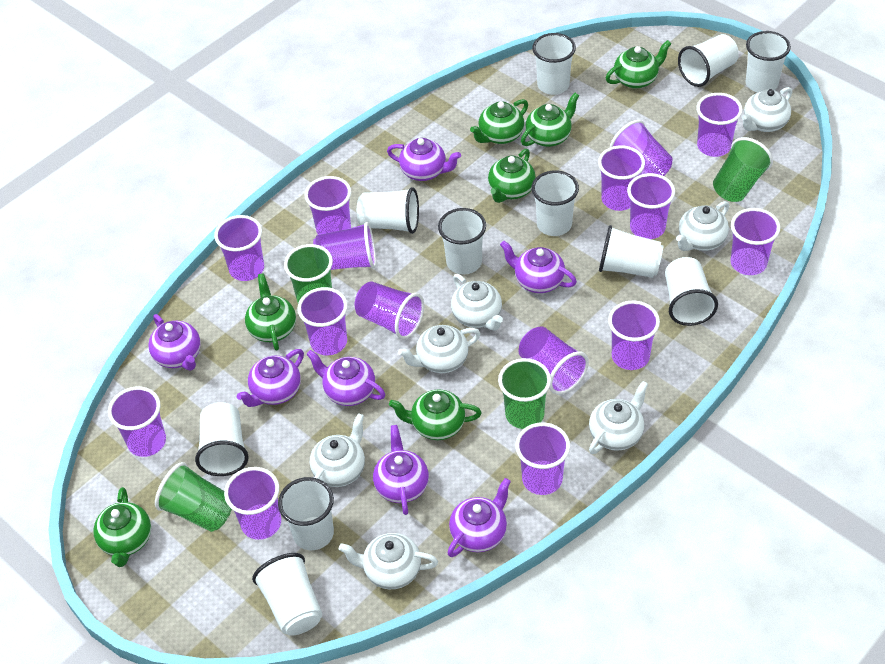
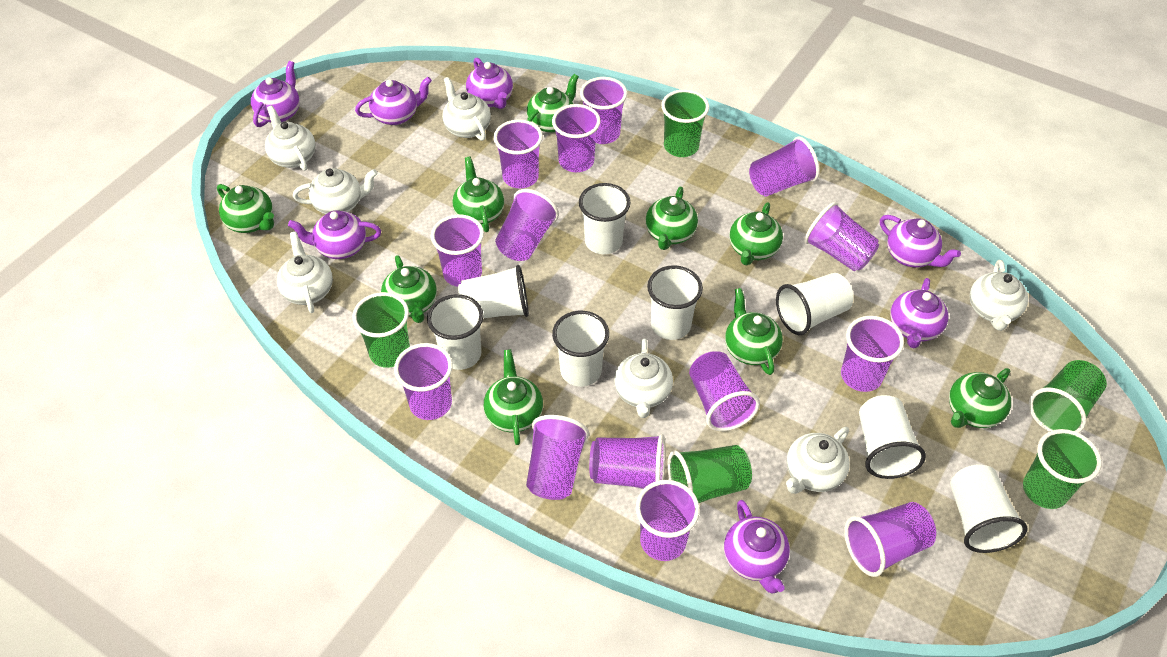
green cup: [155,462,232,532] [284,244,333,303] [498,358,551,429] [713,137,773,202] = 4 -> [352,292,410,368] [661,89,709,157] [667,445,752,503] [1023,429,1102,509] [1029,360,1107,433] = 5
green teapot: [93,487,151,567] [245,273,296,351] [389,389,482,440] [470,99,528,144] [488,149,536,203] [521,93,579,147] [606,40,671,89] = 7 -> [217,184,274,233] [381,255,437,323] [453,157,504,232] [484,349,543,445] [527,74,579,133] [645,187,698,250] [725,288,783,375] [730,202,783,265] [949,368,1011,428] = 9
purple cup: [108,386,166,457] [214,215,264,281] [224,467,281,540] [297,287,348,356] [304,176,351,235] [313,222,376,270] [354,281,424,339] [515,423,570,495] [518,326,589,395] [598,145,645,211] [608,301,660,370] [610,120,673,176] [627,173,675,239] [696,93,743,157] [731,208,780,275] = 15 -> [394,343,453,420] [431,214,484,287] [493,119,543,188] [495,189,559,261] [526,415,589,500] [552,104,601,172] [580,77,627,144] [589,434,665,489] [636,480,700,561] [689,351,760,431] [749,137,820,197] [804,202,879,271] [841,316,904,392] [844,502,936,577] = 14
white cup: [195,402,249,476] [252,553,322,636] [278,477,334,550] [357,187,419,234] [438,208,486,274] [531,170,579,236] [532,33,576,95] [599,225,663,278] [665,257,718,326] [678,34,739,87] [746,31,791,93] = 11 -> [427,294,483,370] [458,265,529,318] [552,311,609,387] [579,183,631,254] [647,265,703,340] [776,273,853,335] [859,395,926,479] [950,464,1027,553] = 8

